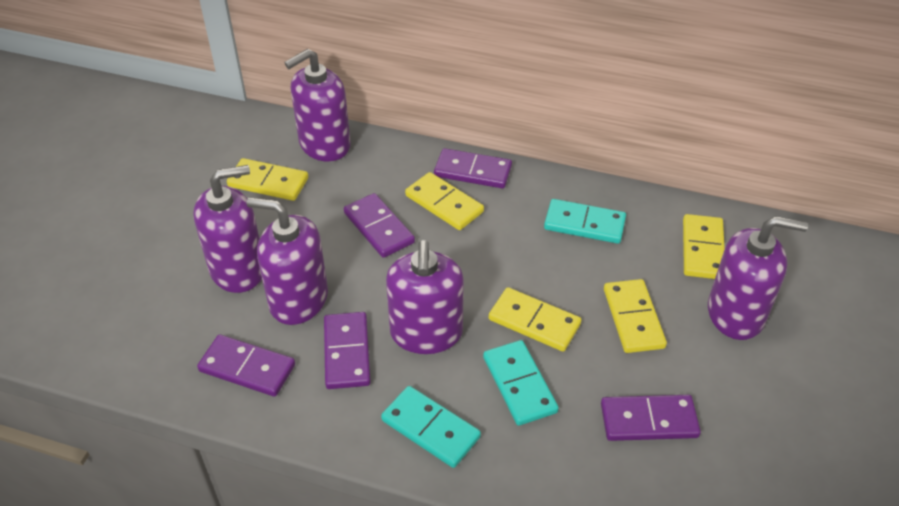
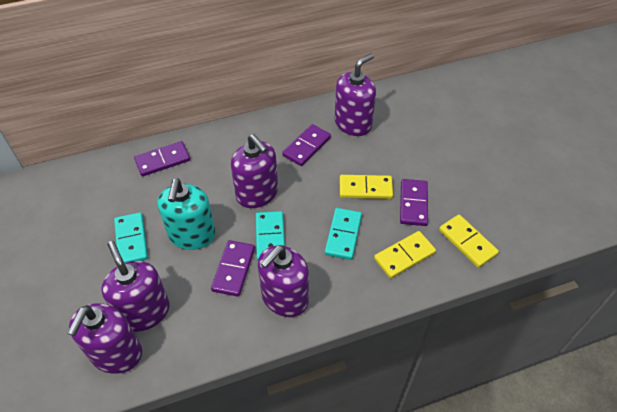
purple domino: [197,334,295,397] [324,312,371,389] [344,193,415,258] [434,148,512,188] [601,395,701,441] = 5 -> [134,141,190,177] [211,240,255,297] [282,124,331,166] [400,179,428,226] = 4
turquoise soap dispenser: none = 0 -> [157,178,216,250] = 1
yellow domino: [227,158,308,201] [405,172,484,230] [489,287,581,352] [604,279,667,353] [683,214,725,279] = 5 -> [340,175,393,199] [374,231,436,279] [439,215,499,268] = 3

